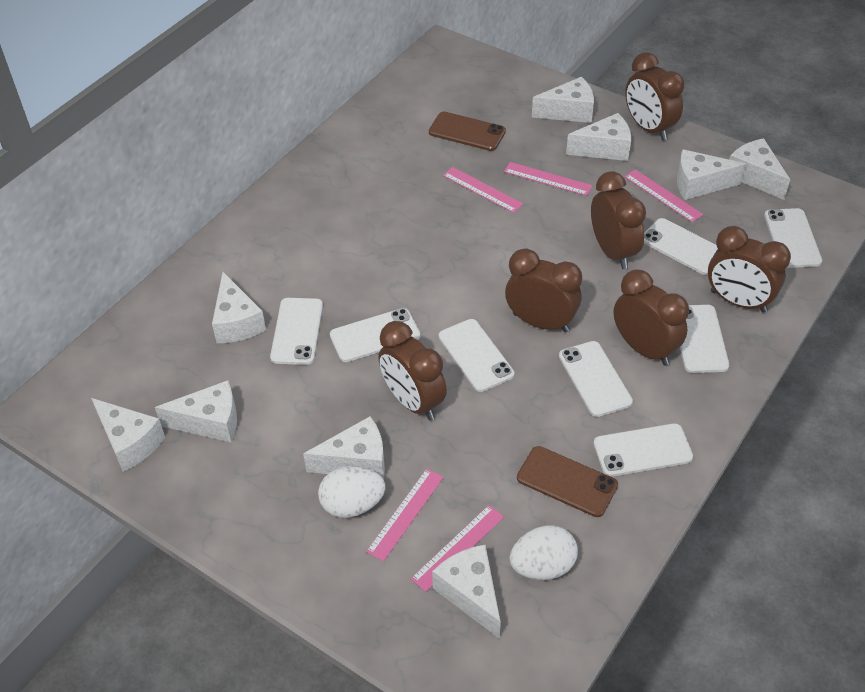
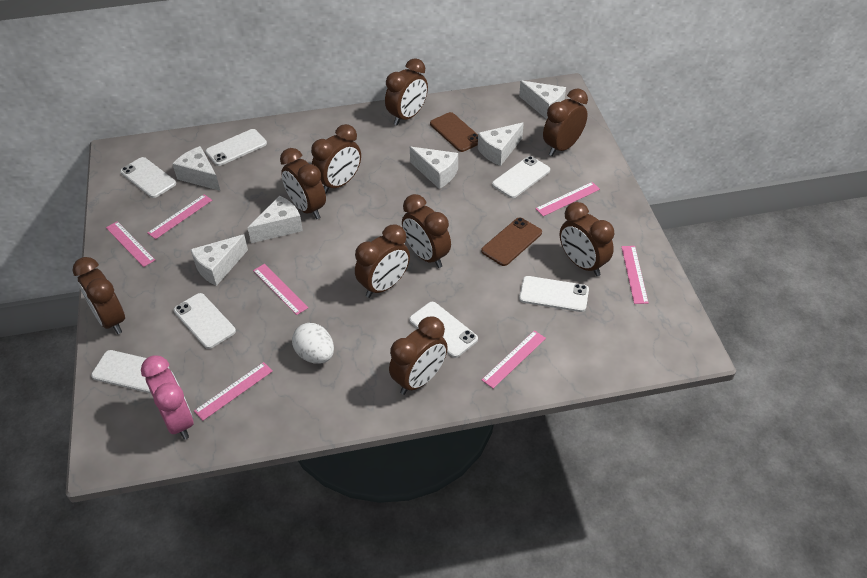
brown clock: [378,321,447,420] [505,249,582,332] [591,171,646,269] [613,269,689,366] [625,52,684,141] [708,226,791,313] = 6 -> [73,257,125,334] [280,148,326,219] [311,124,361,194] [355,224,410,298] [385,58,428,125] [389,317,448,395] [402,194,451,268] [543,88,588,156] [560,202,614,276] = 9
pink clock: none = 0 -> [141,355,193,440] = 1
pink ruler: [366,469,444,561] [411,505,504,592] [443,167,523,213] [504,162,592,196] [624,169,703,222] = 5 -> [106,221,155,267] [147,194,212,239] [194,362,273,421] [253,264,308,315] [482,330,546,388] [535,182,600,216] [621,246,649,304] = 7
white cheese: [91,398,165,472] [155,380,237,443] [212,272,266,343] [303,416,385,479] [432,545,501,639] [532,77,594,123] [566,113,631,161] [677,149,746,200] [729,138,790,200] = 9 -> [173,146,220,191] [190,234,248,286] [248,196,303,243] [410,147,458,189] [478,122,524,166] [519,80,566,119] = 6
white egg: [318,466,385,518] [509,525,578,580] = 2 -> [292,323,334,364] = 1
white phone: [270,298,323,365] [330,308,420,362] [439,319,514,392] [559,341,633,417] [593,423,693,477] [644,218,718,275] [680,305,729,373] [764,208,822,268] = 8 -> [91,350,169,393] [120,157,176,198] [174,293,236,349] [205,129,267,166] [409,302,478,358] [492,156,550,198] [519,276,589,312] = 7

